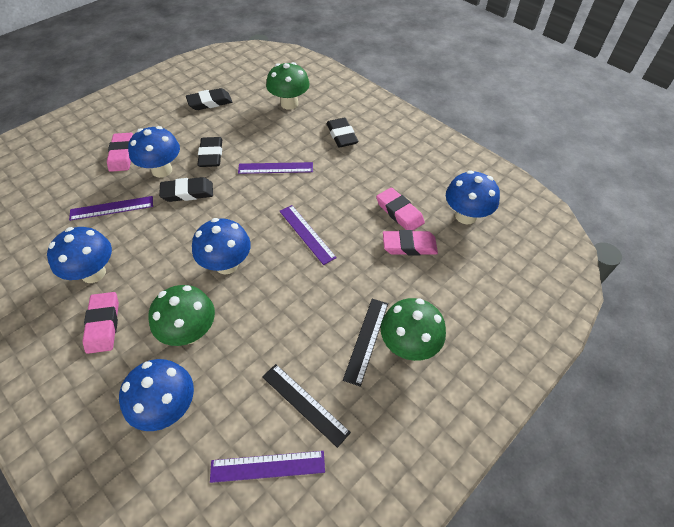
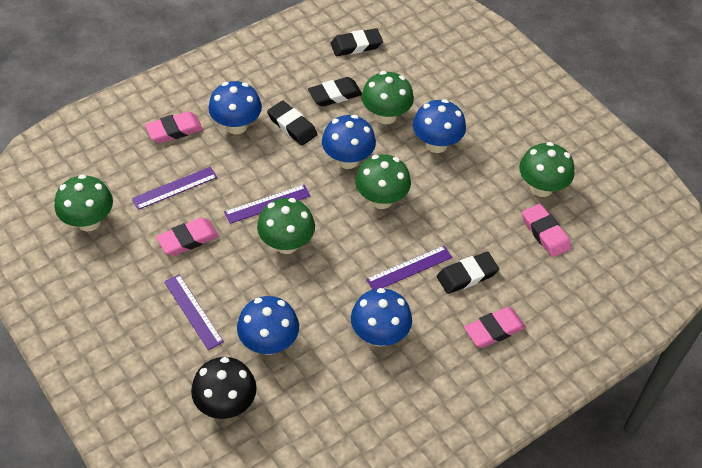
black mushroom: none = 0 -> [191,357,257,419] = 1
black ruler: [262,364,351,448] [343,299,388,387] = 2 -> none = 0
green mushroom: [148,285,215,346] [266,62,310,110] [381,298,446,361] = 3 -> [54,174,113,231] [257,198,315,254] [355,154,411,209] [362,71,414,124] [519,142,574,197] = 5

